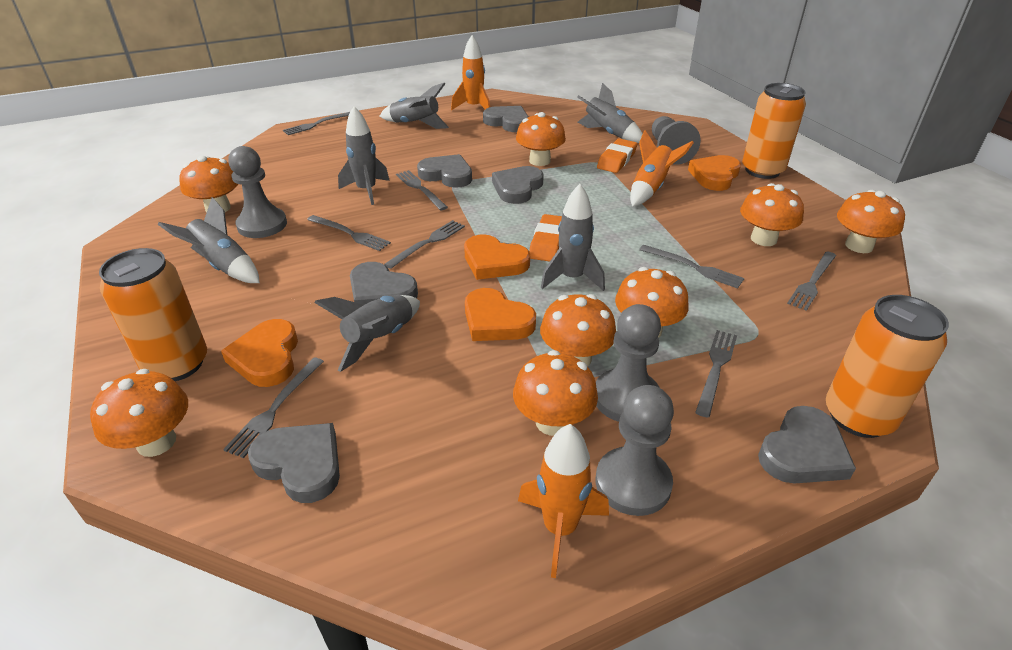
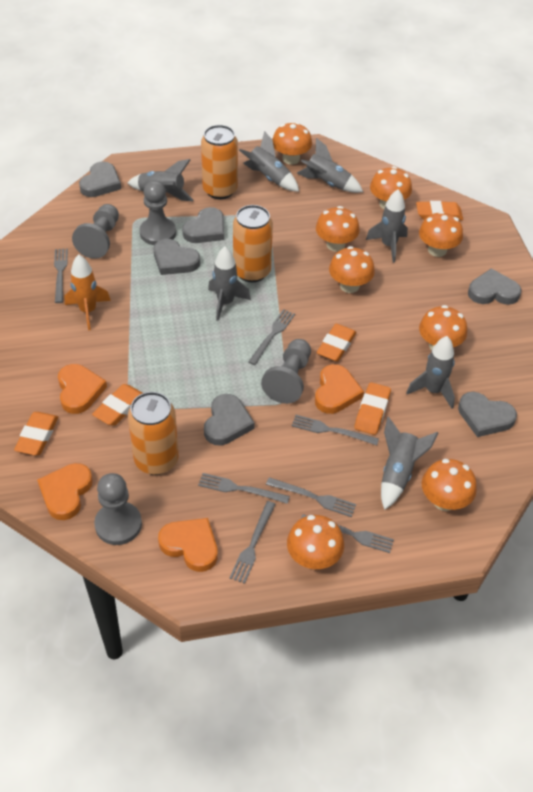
grey fork: [223,357,324,458] [283,112,350,135] [307,215,391,251] [384,220,465,269] [396,170,448,210] [639,245,745,289] [695,330,737,418] [787,252,836,311] = 8 -> [54,249,68,303] [198,473,290,504] [230,501,276,584] [248,309,295,365] [266,477,356,517] [292,415,379,445] [301,514,394,553] = 7
grey rocket: [158,197,260,283] [314,295,420,372] [338,106,390,205] [380,83,449,129] [541,184,605,291] [577,83,643,143] = 6 -> [127,159,194,202] [208,246,251,321] [239,131,299,192] [297,138,363,193] [366,189,408,263] [381,416,438,510] [406,336,455,409] = 7
orange eraser: [529,214,562,262] [597,138,637,173] = 2 -> [14,412,58,455] [92,384,142,426] [317,324,356,362] [355,382,391,435] [416,201,463,220] = 5
orange rocket: [451,35,490,110] [518,424,609,578] [630,130,694,207] = 3 -> [65,254,111,330] = 1

